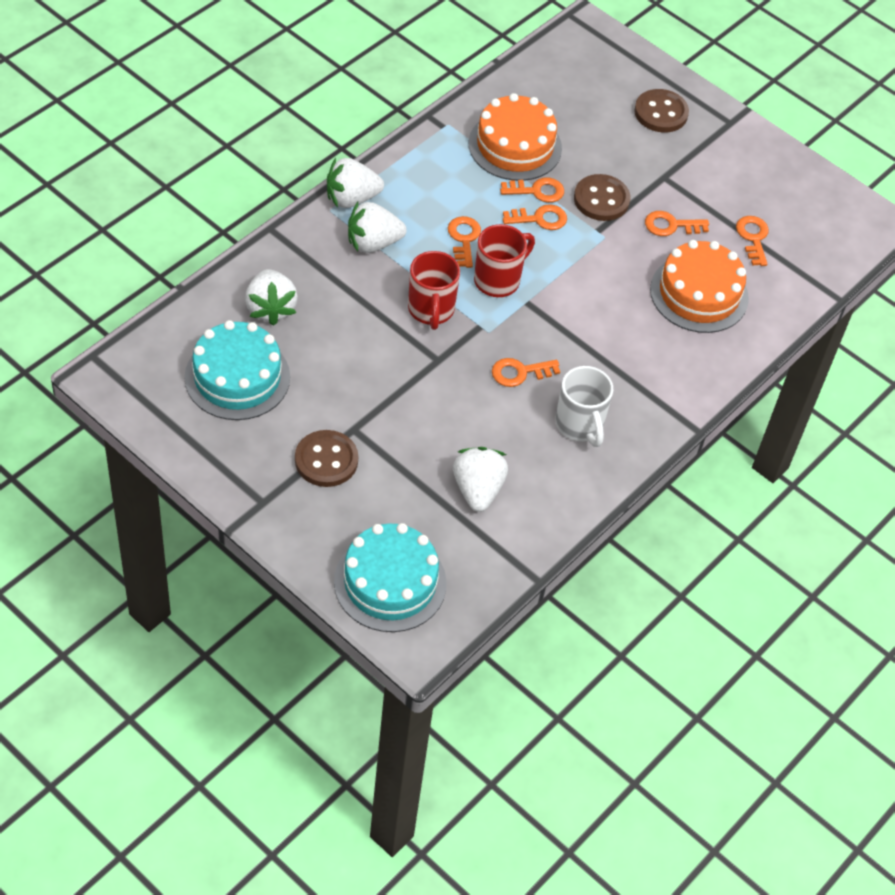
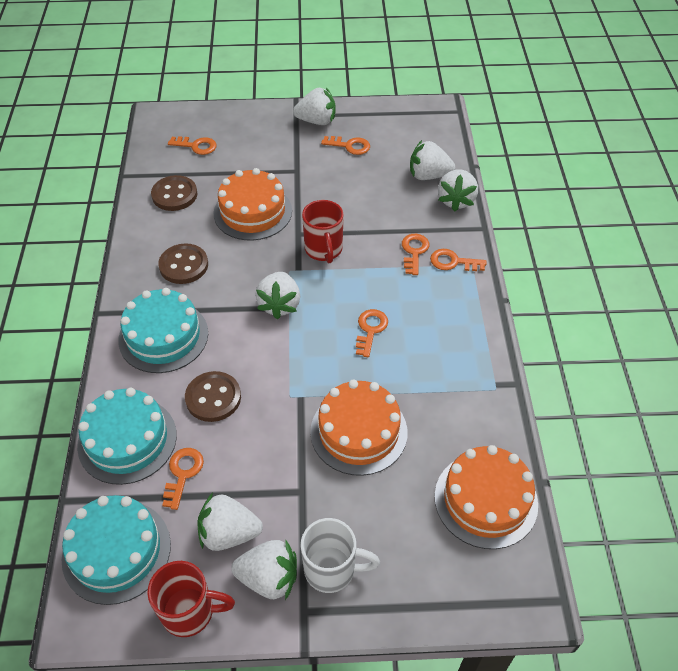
orange cake: [468,93,562,181] [650,240,749,333] = 2 -> [213,168,292,241] [310,380,407,476] [435,445,538,549] = 3
turquoise cake: [184,320,290,420] [334,523,446,632] = 2 -> [62,495,171,605] [77,388,177,485] [118,288,208,373] = 3
white strawberry: [245,269,298,326] [327,158,384,208] [348,202,407,253] [453,447,508,512] = 4 -> [197,493,263,551] [231,540,297,600] [255,272,300,319] [293,88,335,125] [410,140,455,180] [438,169,478,212] = 6

